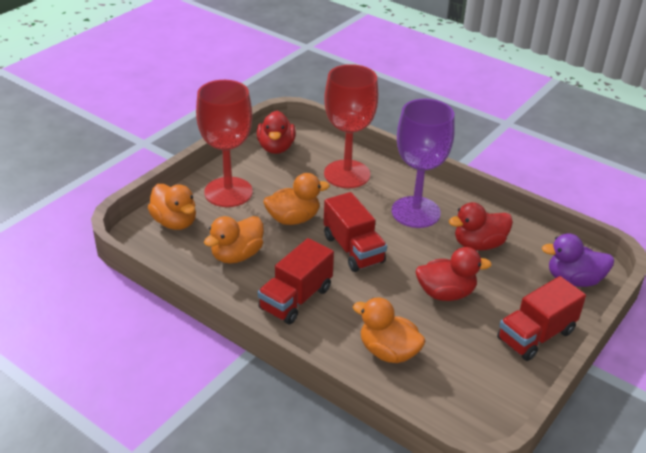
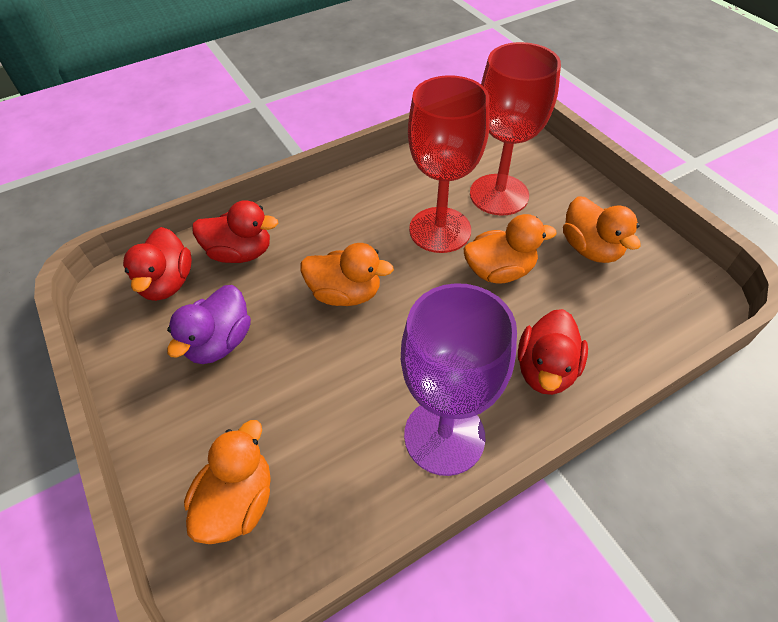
red truck: [258,238,334,324] [324,192,387,272] [497,276,586,361] = 3 -> none = 0

